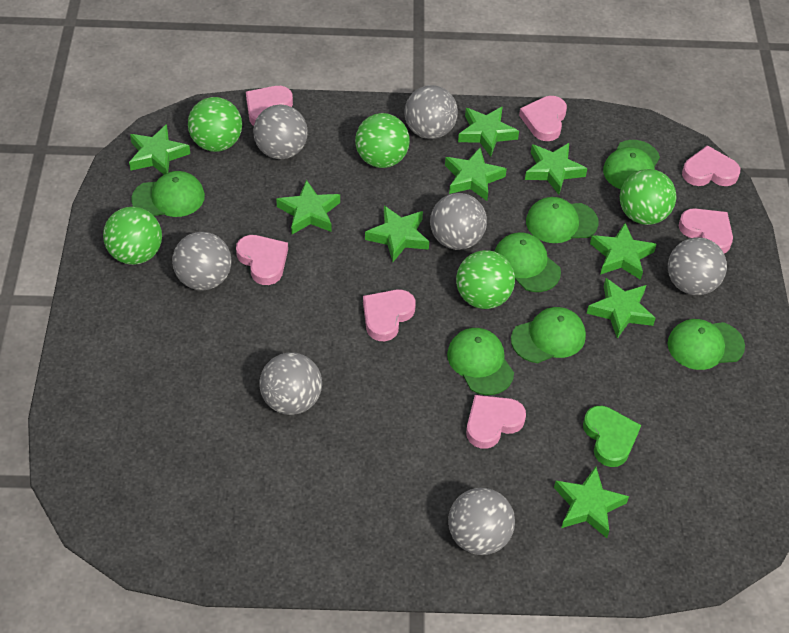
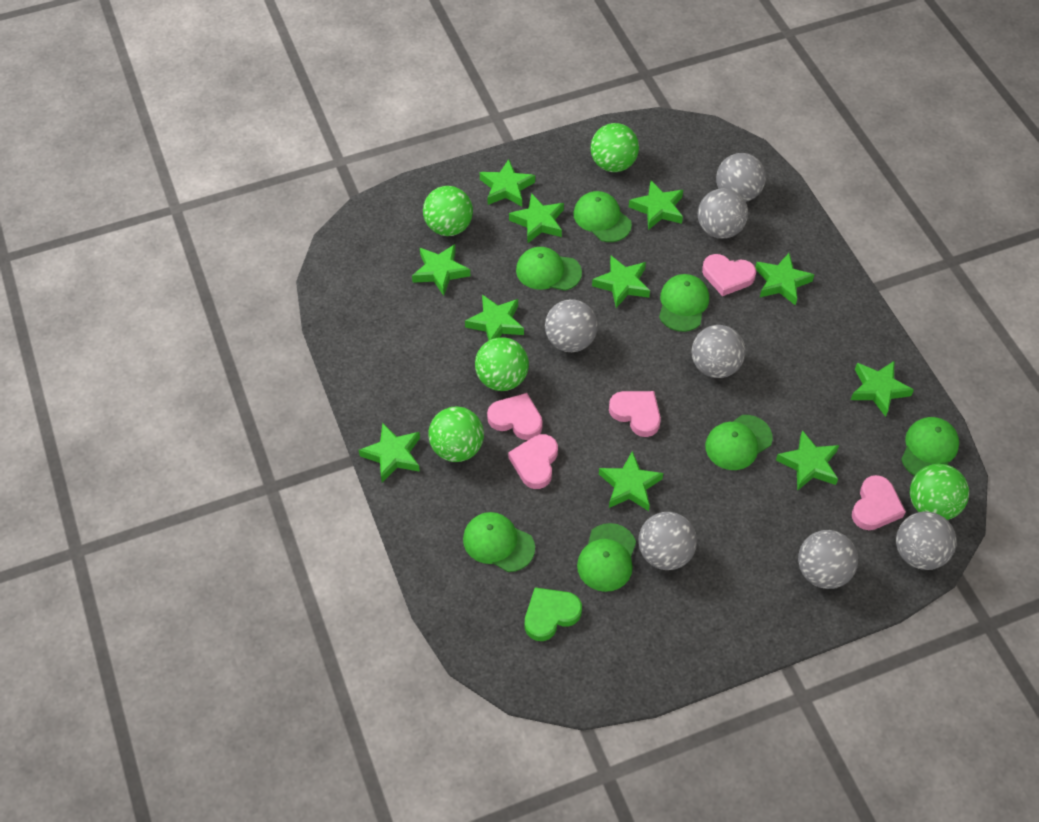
green star: [129,124,190,174] [276,179,340,234] [365,206,429,262] [445,148,507,201] [458,106,519,156] [525,143,587,195] [554,466,629,538] [586,278,656,338] [590,223,657,280] = 9 -> [359,422,420,483] [412,244,470,296] [465,294,524,340] [480,159,535,207] [509,193,564,244] [592,256,650,308] [599,451,663,511] [629,181,683,230] [755,253,814,305] [776,430,839,491] [851,361,914,417] = 11
pink heart: [236,235,288,285] [246,86,293,126] [363,289,416,341] [466,395,526,449] [519,96,567,141] [679,208,733,254] [682,145,740,186] = 7 -> [487,393,543,440] [508,434,558,489] [609,391,661,437] [702,254,756,296] [852,475,906,530] = 5

